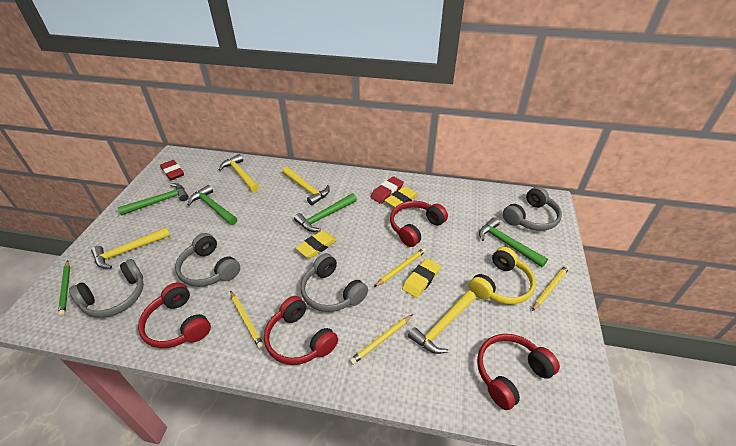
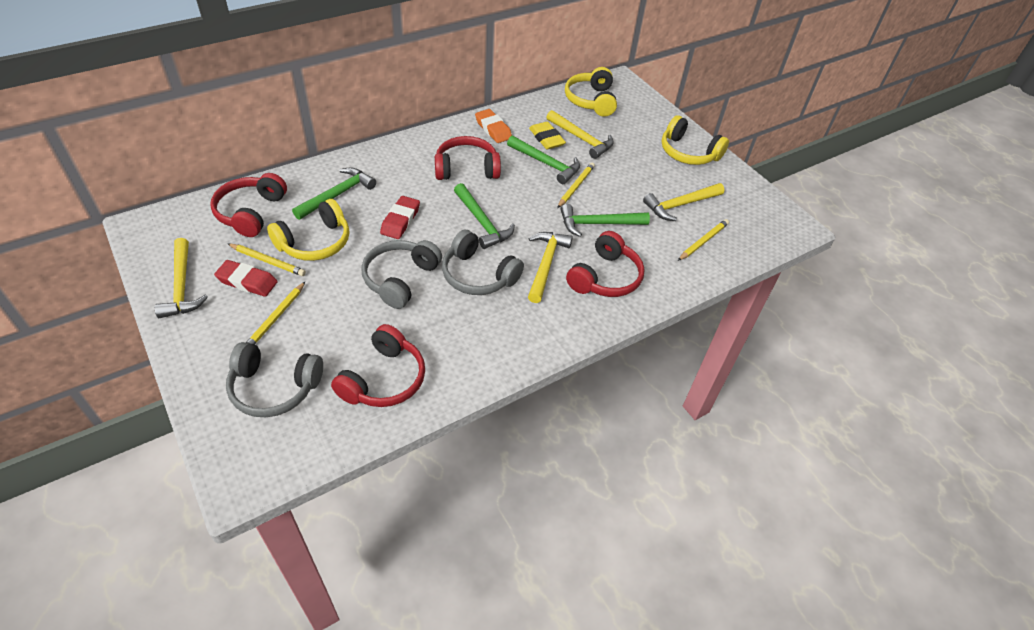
green pencil: [58,260,70,316] = 1 -> none = 0
grey headphones: [69,259,144,318] [175,233,240,287] [301,253,368,312] [503,187,562,231] = 4 -> [226,342,323,417] [361,240,442,309] [442,230,524,295] = 3
orange eraser: none = 0 -> [475,109,512,143] = 1
yellow eraser: [296,230,337,258] [385,186,418,207] [402,258,441,298] = 3 -> [529,122,566,149] = 1
yellow headphones: [469,247,536,304] = 1 -> [267,199,349,261] [565,67,617,117] [662,115,729,165] = 3

